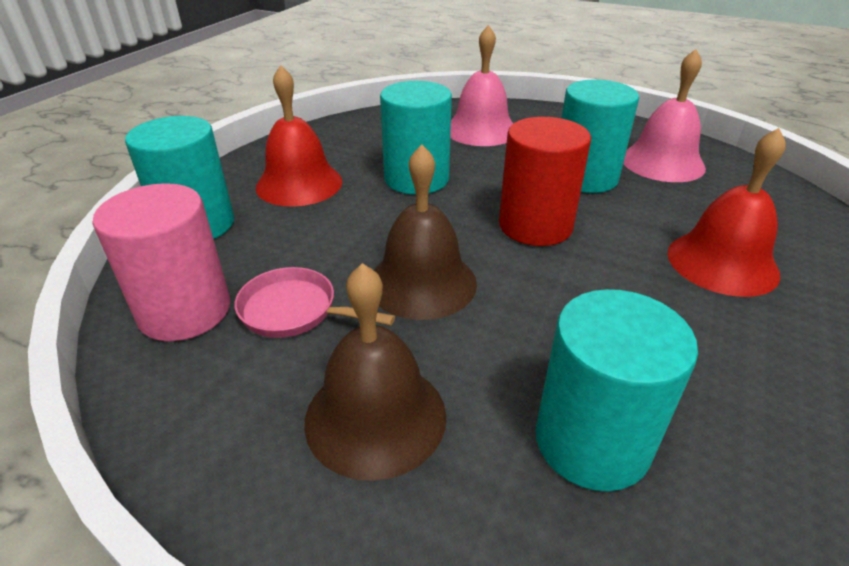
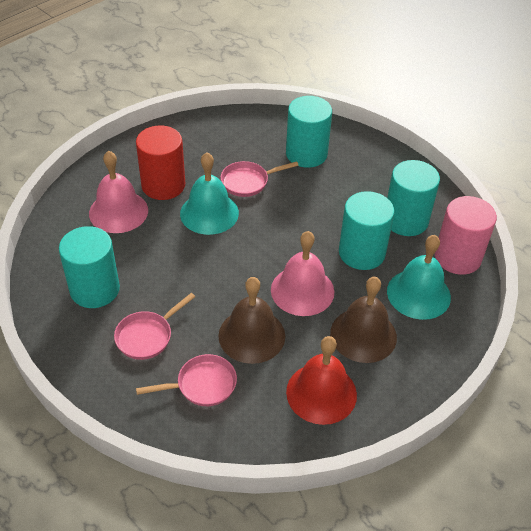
pink pan: [234,267,395,338] = 1 -> [114,293,195,360] [136,354,237,406] [221,161,299,197] = 3
red bell: [256,65,342,207] [667,128,786,297] = 2 -> [286,336,357,425] = 1
turquoise bell: none = 0 -> [180,152,239,235] [387,235,451,320] = 2

